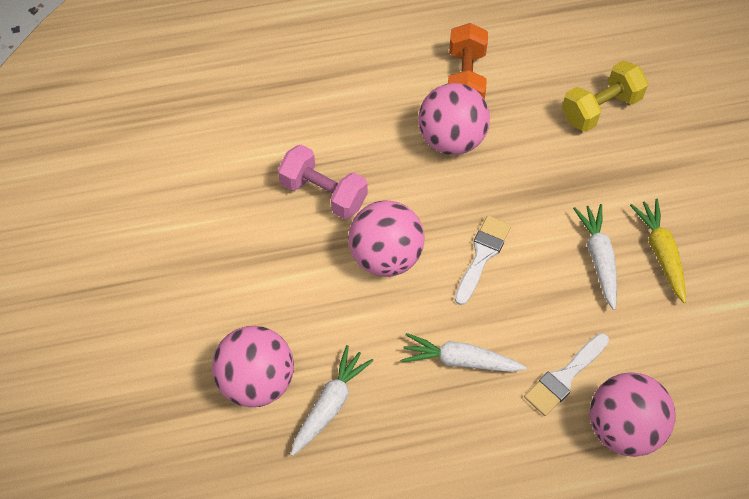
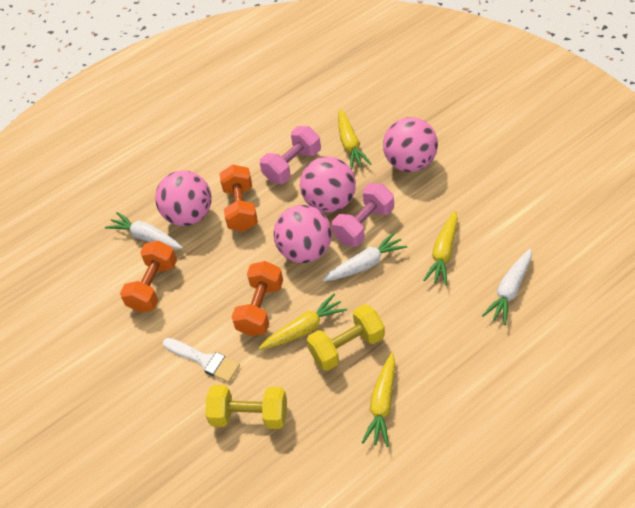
orange dumbbell: [448,23,488,99] = 1 -> [120,240,177,312] [219,165,258,231] [232,261,283,336] = 3
pink dumbbell: [278,144,368,220] = 1 -> [260,126,321,184] [332,183,394,247] = 2
white brush: [455,215,511,305] [524,333,609,416] = 2 -> [163,338,240,383] = 1
yellow carrot: [630,199,686,303] = 1 -> [258,293,347,350] [338,109,371,170] [362,353,395,447] [423,211,458,286] = 4
yellow dumbbell: [562,60,648,132] = 1 -> [205,385,287,429] [307,304,385,371] = 2

